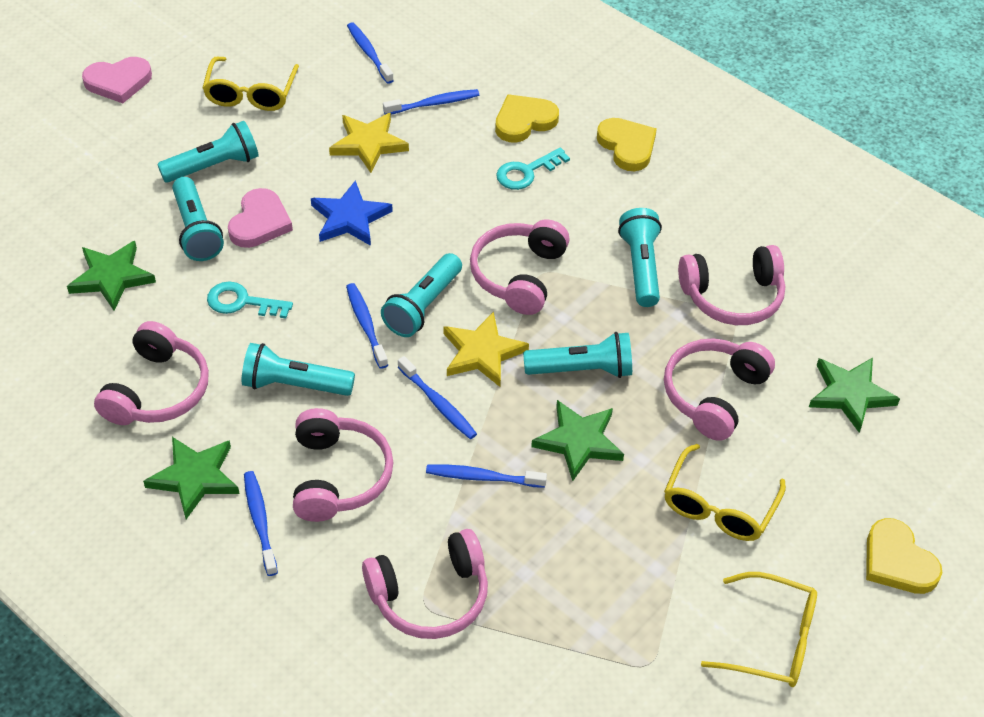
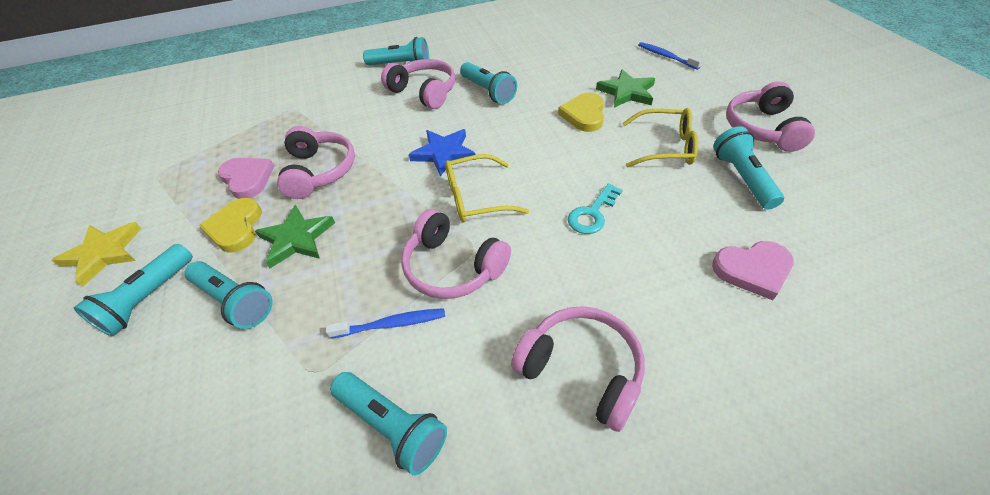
blue toothbrush: [244,471,278,576] [346,283,388,369] [347,22,394,84] [383,89,479,114] [398,356,477,439] [426,464,547,488] = 6 -> [326,308,445,339] [638,42,703,70] = 2
green star: [67,241,156,311] [143,437,239,519] [531,400,624,481] [809,358,900,432] = 4 -> [255,205,335,268] [596,69,655,108] = 2
pink headphones: [94,321,209,425] [293,408,393,522] [362,529,488,639] [470,219,570,315] [664,338,775,441] [678,245,785,325] = 6 -> [277,126,355,199] [381,59,455,109] [401,209,511,299] [511,306,645,432] [726,81,815,152] = 5
turquoise key: [207,282,293,319] [496,148,570,190] = 2 -> [568,183,623,234] = 1
yellow glasses: [203,56,299,111] [664,444,786,541] [701,572,817,687] = 3 -> [445,154,529,222] [622,108,698,168] = 2
yellow heart: [495,94,559,143] [597,118,657,171] [866,518,942,594] = 3 -> [199,198,262,253] [558,93,604,132] = 2
yellow star: [329,113,409,173] [443,311,529,387] = 2 -> [52,222,142,286] = 1

